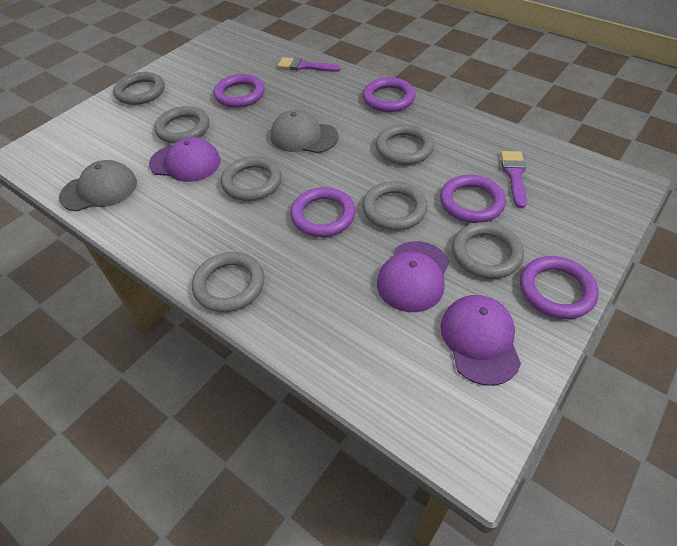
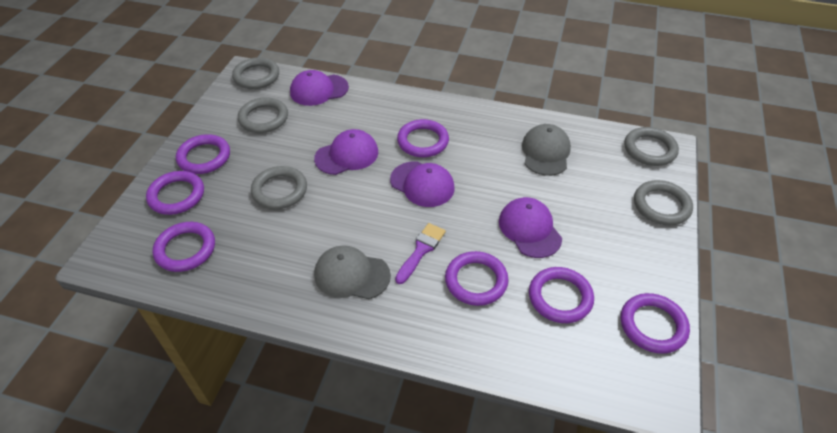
grey ring: [113,72,165,105] [154,106,209,144] [192,252,264,312] [221,156,282,201] [362,181,428,230] [376,124,434,165] [452,222,524,279] = 7 -> [232,57,279,89] [238,97,288,133] [251,166,307,209] [624,127,679,166] [634,180,693,225] = 5
purple brush: [278,57,340,72] [501,151,527,208] = 2 -> [395,223,446,284] = 1
purple cap: [149,137,221,182] [377,241,449,312] [440,295,521,386] = 3 -> [290,70,349,106] [314,129,378,175] [390,162,455,207] [499,197,562,258] = 4
purple ring: [214,74,265,108] [290,187,355,237] [363,77,416,112] [440,175,506,223] [520,256,599,319] = 5 -> [146,171,204,215] [153,222,215,272] [176,134,230,174] [397,119,449,157] [445,251,509,306] [529,267,594,323] [621,293,690,354] = 7

